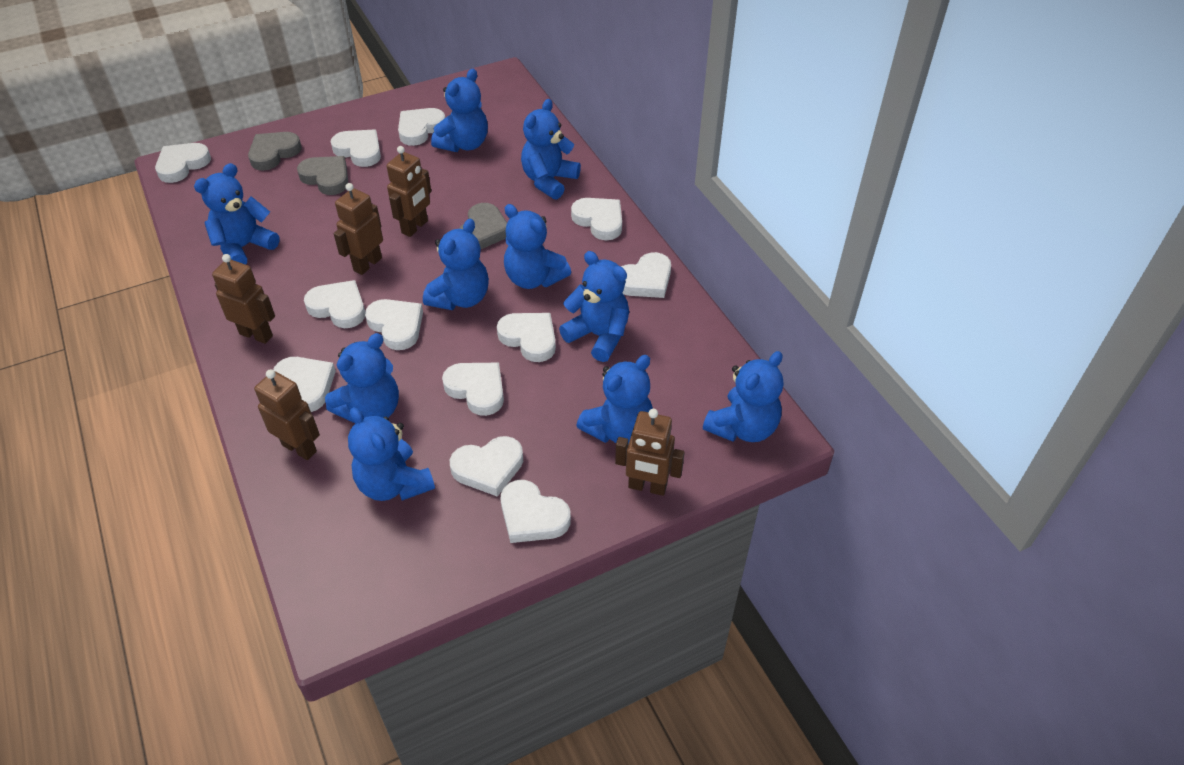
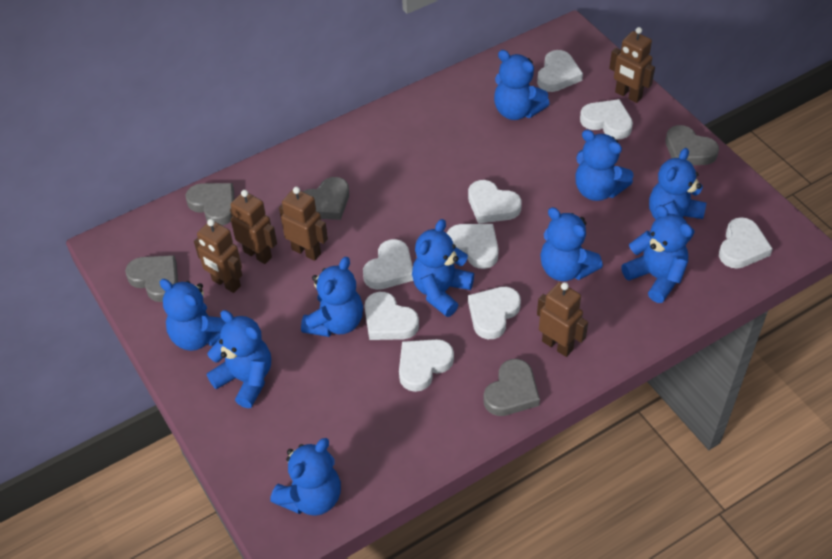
grey heart: [248,132,302,171] [297,156,348,195] [459,203,507,249] = 3 -> [125,255,178,302] [185,183,235,225] [302,177,349,220] [483,359,540,416] [666,125,719,165] = 5
white heart: [155,143,211,183] [273,357,336,412] [304,280,365,328] [330,129,381,167] [365,299,423,350] [398,108,445,146] [442,363,504,416] [450,436,523,497] [497,313,556,362] [500,480,571,543] [571,198,622,240] [621,252,671,298] = 12 -> [363,239,413,290] [365,292,419,340] [399,339,454,392] [447,224,499,269] [468,180,522,224] [468,287,521,339] [537,50,583,92] [580,99,633,139] [719,217,773,269] = 9

